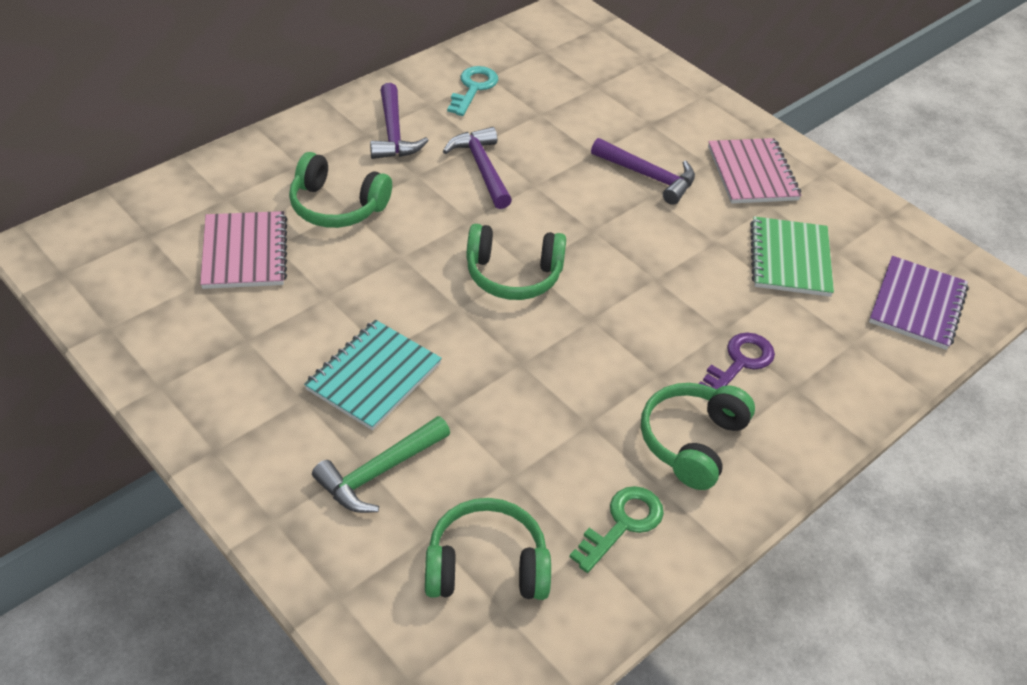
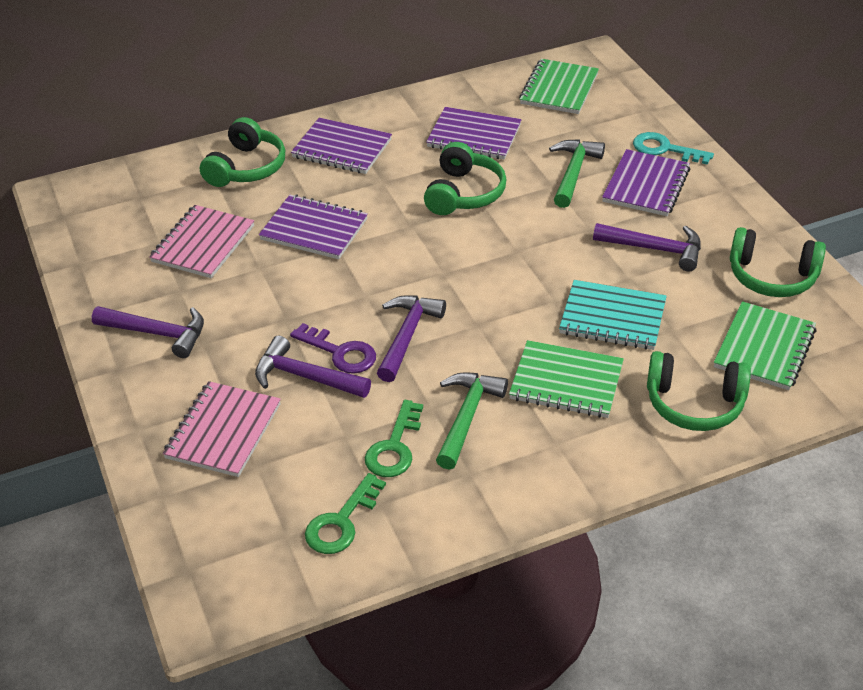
green hammer: [312,416,450,513] = 1 -> [436,372,508,470] [549,139,605,208] = 2
green key: [570,486,664,573] = 1 -> [305,473,386,554] [365,400,423,477] = 2
green notebook: [750,216,834,297] = 1 -> [509,340,624,418] [519,59,599,114] [714,301,816,390] = 3
purple hammer: [370,83,429,159] [443,127,512,209] [591,138,695,205] = 3 -> [92,306,204,358] [255,336,371,398] [377,295,446,382] [593,223,701,272] = 4
purple notebook: [869,256,969,350] = 1 -> [259,195,368,259] [291,118,392,174] [426,107,522,160] [602,149,690,216] = 4

